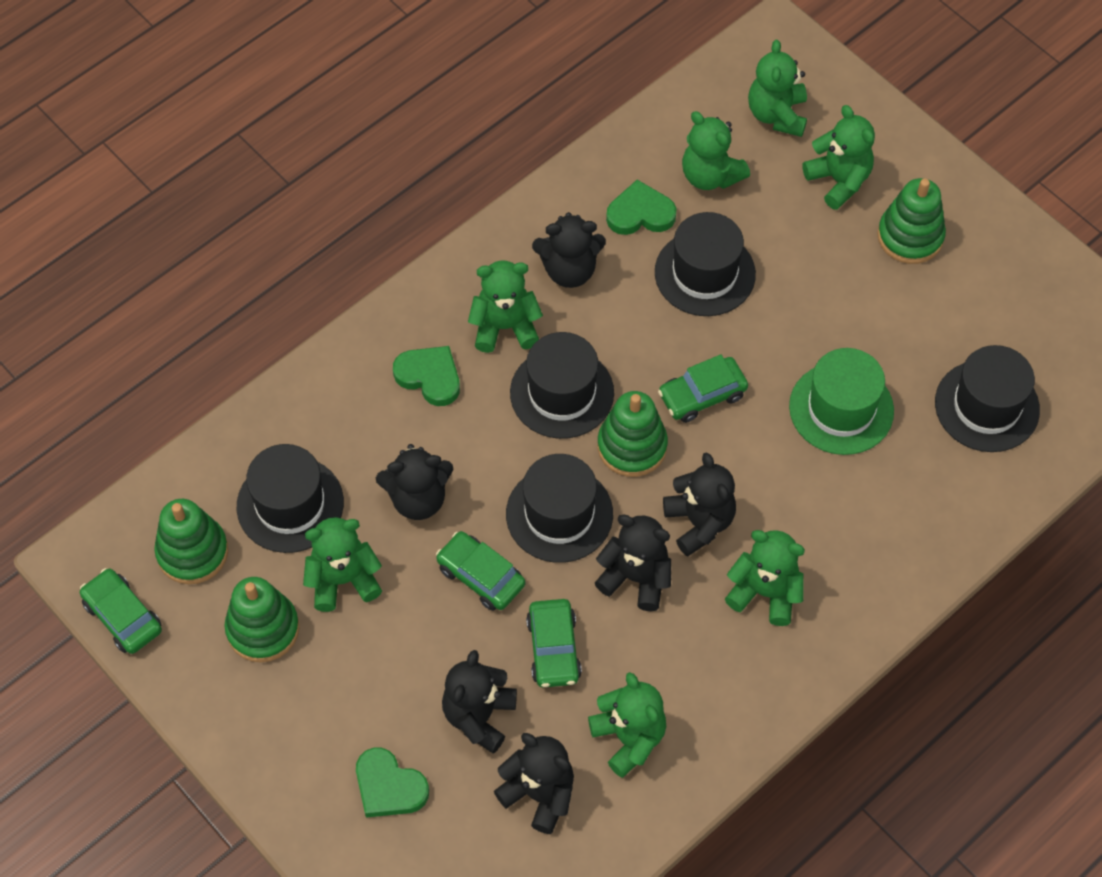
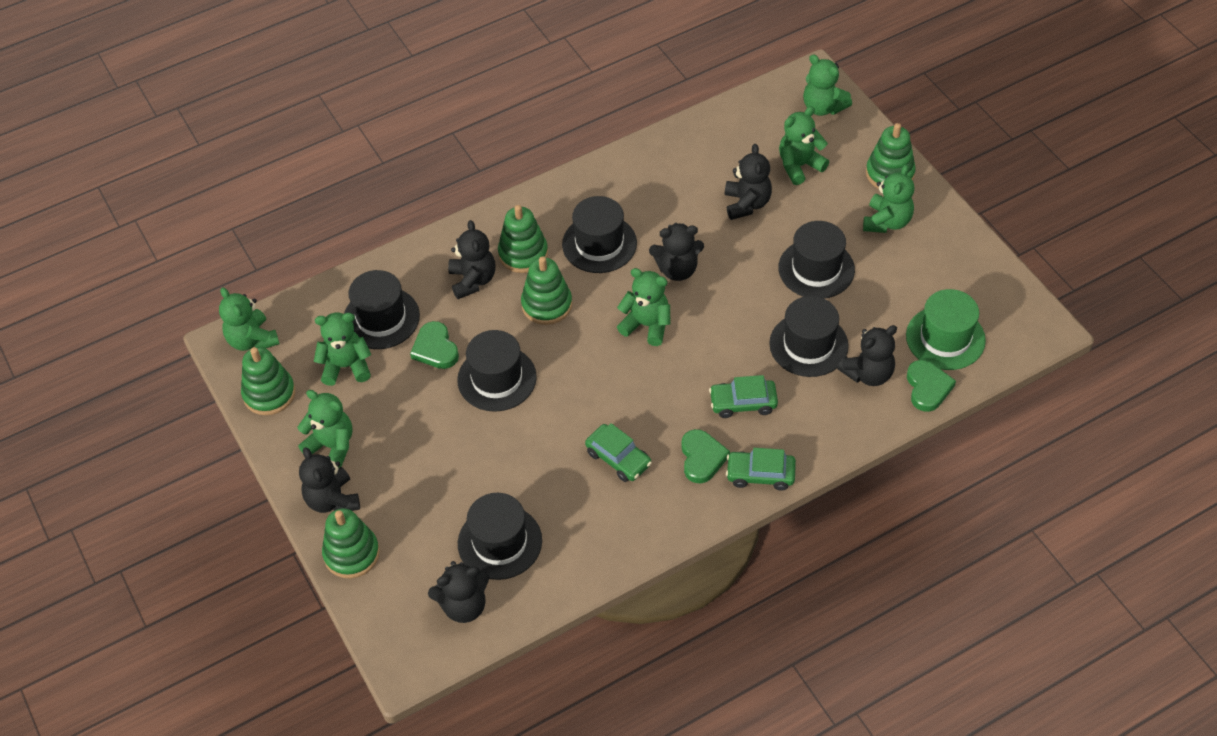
black hat: [237,444,344,553] [506,454,613,563] [510,332,614,439] [655,212,756,316] [935,345,1040,452] = 5 -> [344,270,420,349] [457,330,537,412] [458,493,542,580] [562,196,637,273] [769,296,849,377] [778,221,855,299] = 6
green car: [80,568,162,654] [436,531,525,611] [526,599,582,687] [658,354,748,423] = 4 -> [585,423,652,482] [709,375,778,418] [726,448,796,491] = 3
green stacking toy: [154,499,228,584] [225,577,299,662] [598,391,668,477] [877,178,946,264] = 4 -> [241,347,295,415] [322,508,380,579] [498,205,548,273] [521,256,572,325] [866,123,916,189] = 5

